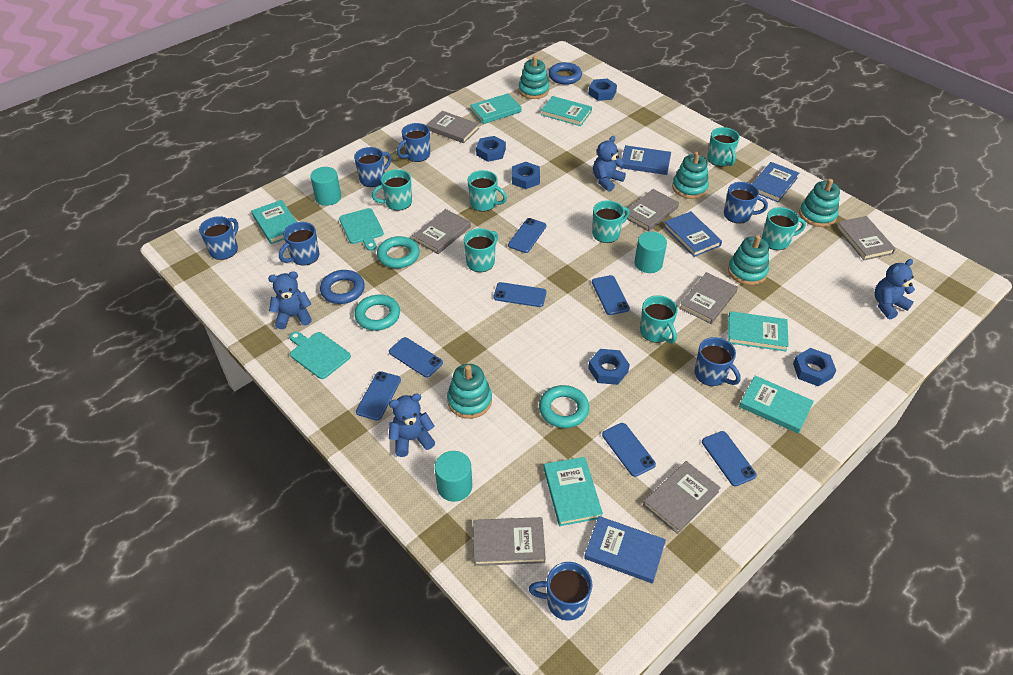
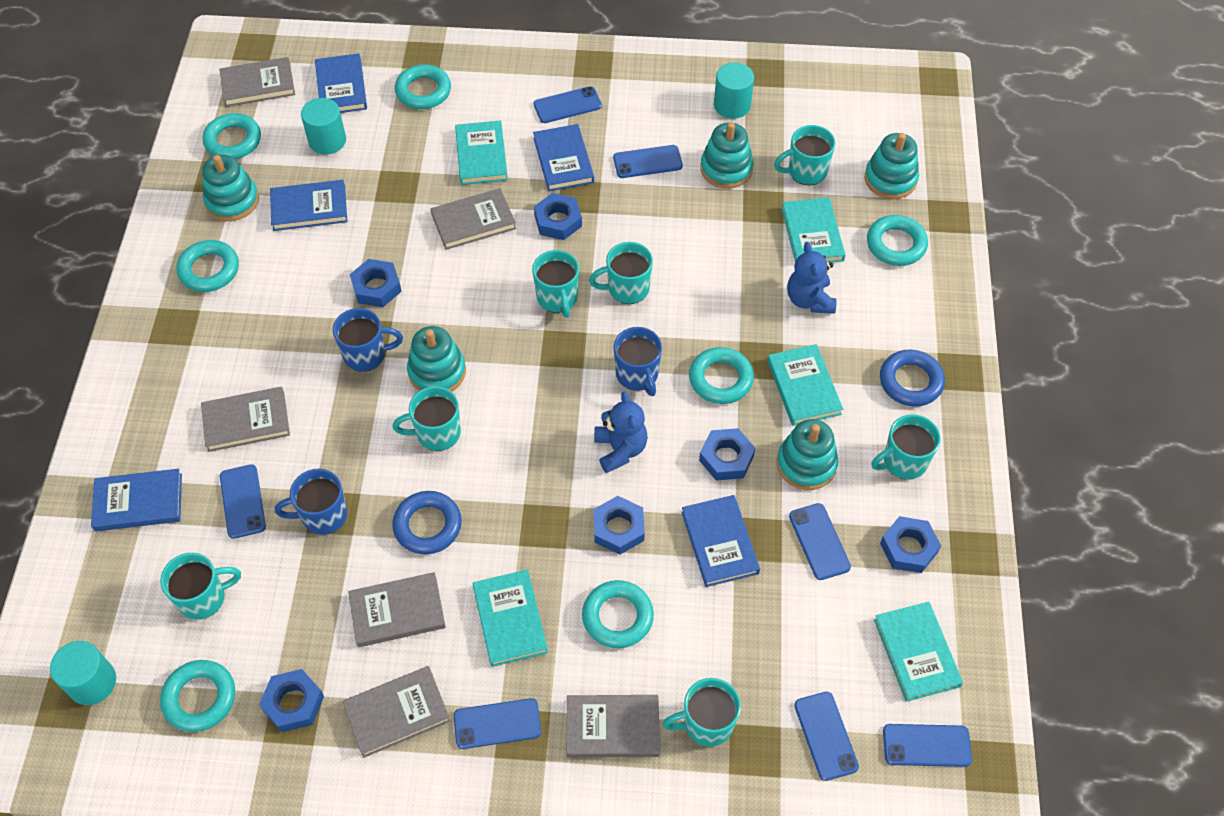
blue book: [584,516,666,583] [620,145,671,175] [664,211,722,257] [752,162,799,202] = 4 -> [91,469,182,531] [270,180,348,231] [315,53,367,113] [533,124,594,191] [681,495,760,587] = 5
blue mug: [199,216,238,260] [279,222,319,266] [354,147,392,187] [397,123,430,162] [529,562,592,620] [695,337,741,386] [724,182,768,224] = 7 -> [275,469,348,535] [333,308,403,372] [614,327,662,396] = 3
blue nut: [476,136,506,162] [512,162,540,189] [588,79,617,101] [588,349,630,385] [793,348,836,386] = 5 -> [259,669,324,732] [350,259,402,307] [534,193,582,240] [594,496,645,555] [699,428,755,480] [880,516,941,573] = 6
blue teddy bear: [268,271,312,329] [389,393,435,457] [593,136,626,192] [875,259,915,320] = 4 -> [594,391,648,473] [787,242,837,314] = 2
grey book: [413,209,471,254] [426,111,479,143] [473,517,546,566] [624,189,679,232] [643,461,721,534] [679,272,738,324] [836,216,896,260] = 7 -> [201,387,290,452] [219,57,295,107] [343,666,450,758] [348,572,446,647] [431,188,516,250] [566,695,660,758] = 6
turquoise book: [251,200,297,244] [470,93,522,124] [541,96,592,126] [544,457,603,526] [728,311,789,352] [739,376,814,434] = 6 -> [455,120,508,185] [473,570,548,667] [767,344,843,426] [782,197,845,263] [874,602,963,702] = 5
turquoise cutting board: [289,331,351,379] [339,208,384,251] = 2 -> none = 0
turquoise ring: [354,295,400,331] [377,236,420,268] [539,385,589,428] = 3 -> [160,660,235,732] [177,240,239,292] [203,113,261,159] [395,64,451,109] [582,580,654,648] [689,347,754,404] [867,215,928,266] = 7

